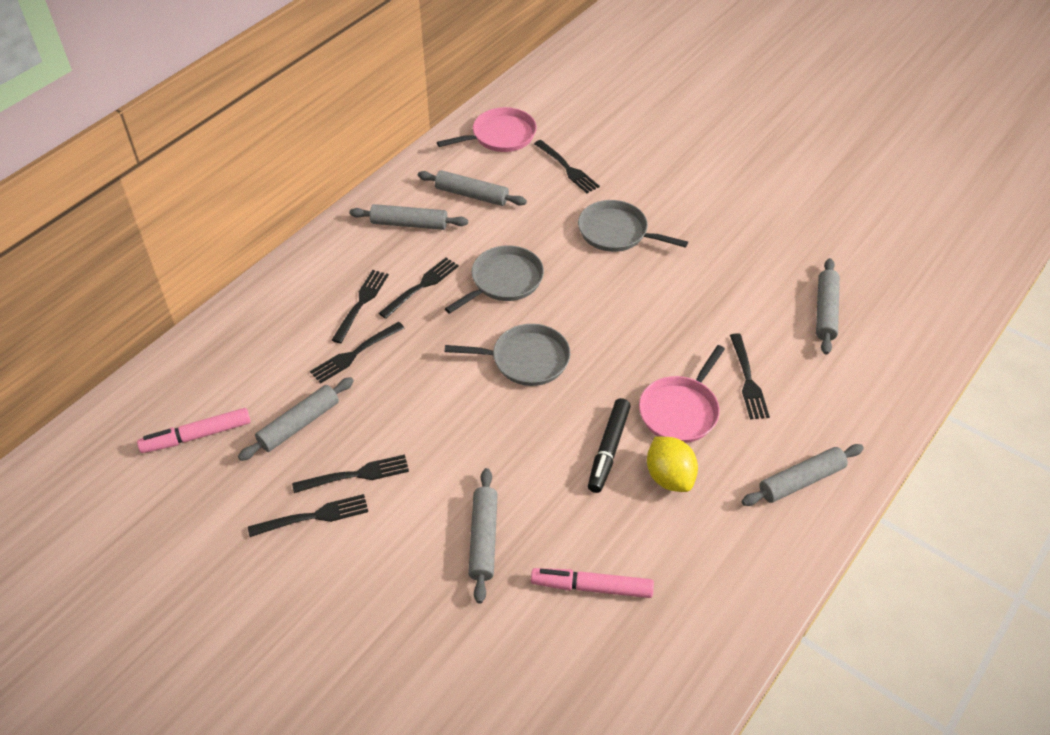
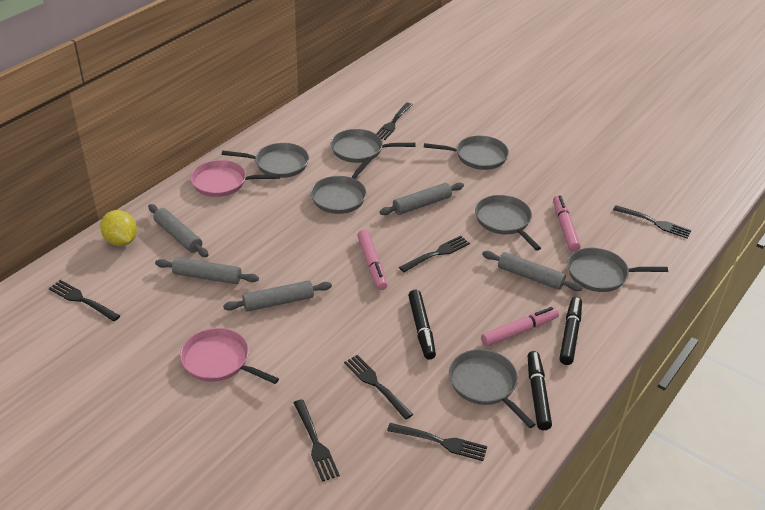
black marker: [588,398,631,493] = 1 -> [408,290,436,360] [528,351,552,430] [559,297,582,365] = 3
grey pan: [445,246,544,314] [445,324,570,386] [578,200,688,252] = 3 -> [222,143,309,178] [311,157,372,214] [331,129,416,163] [424,136,509,170] [449,349,536,428] [475,195,541,251] [568,248,668,292] = 7
grey rolling pin: [238,377,354,461] [349,204,468,230] [418,170,527,206] [468,468,498,604] [742,444,864,506] [816,258,840,354] = 6 -> [148,204,209,257] [155,257,259,284] [223,280,332,312] [380,183,464,215] [482,251,583,291] = 5
pink marker: [137,408,251,453] [531,568,654,598] = 2 -> [357,229,387,290] [481,307,559,346] [553,195,581,252] = 3

